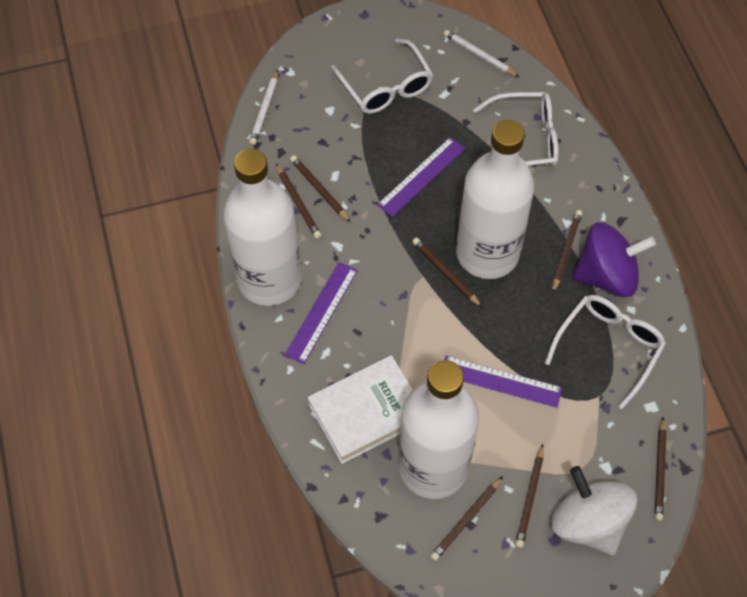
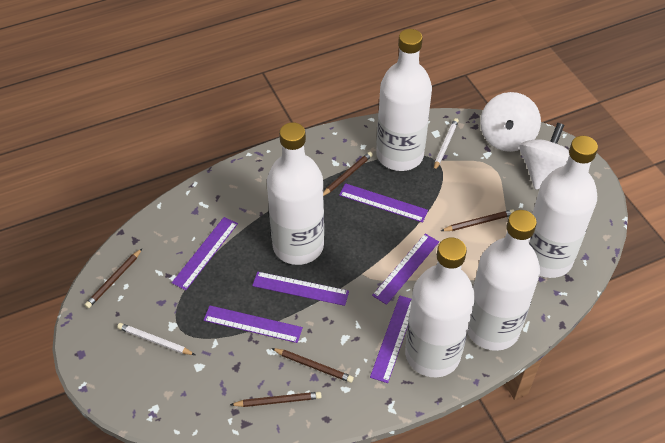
brown pencil: [276,163,322,239] [290,155,351,223] [412,237,482,307] [430,476,503,561] [515,444,544,548] [552,210,583,294] [655,417,667,521] = 7 -> [85,249,142,308] [230,392,322,407] [271,348,354,383] [323,152,373,196] [441,209,514,231] = 5
purple ruler: [285,262,358,364] [377,137,465,217] [444,356,562,408] = 3 -> [172,217,238,290] [204,306,303,343] [252,272,349,306] [339,183,428,223] [370,296,412,383] [372,234,439,305] = 6
purple spinning top: [572,222,656,297] = 1 -> none = 0
white book: [308,355,413,464] = 1 -> none = 0
white bottle: [223,149,302,306] [399,360,479,499] [456,120,535,279] = 3 -> [267,122,324,265] [376,29,432,171] [405,238,475,377] [467,210,540,351] [529,136,598,278] = 5
white glasses: [331,38,433,114] [473,92,558,166] [545,295,666,410] = 3 -> none = 0
white spinning top: [551,466,637,555] = 1 -> [480,92,541,152] [519,123,569,190] = 2

